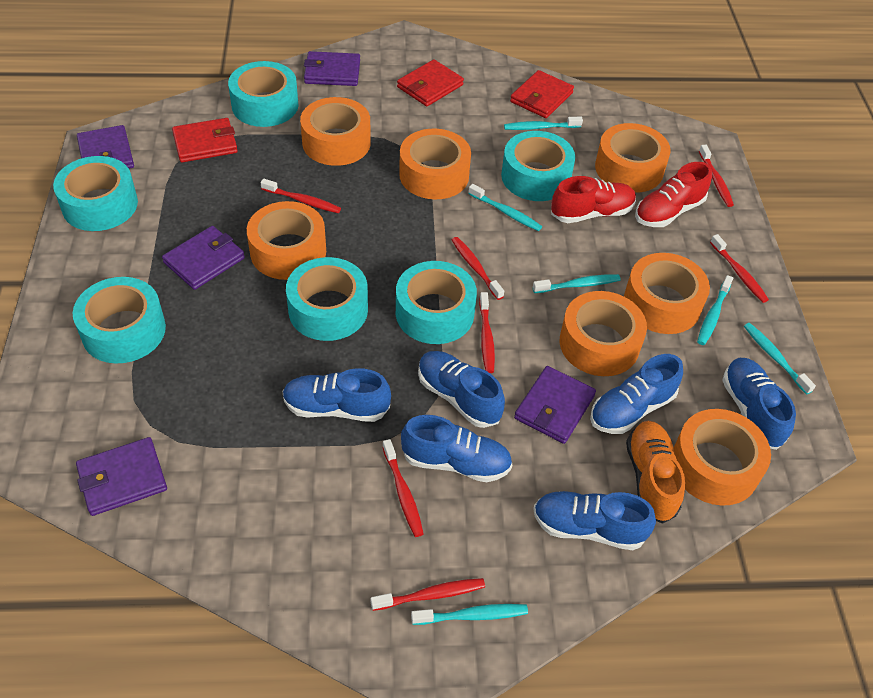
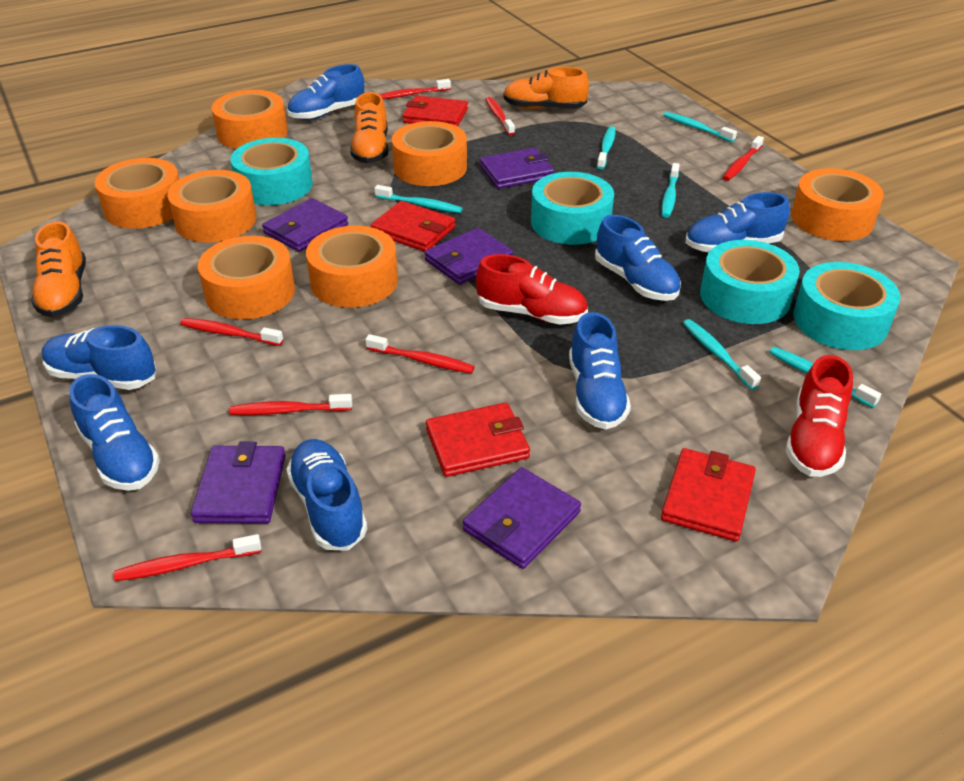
blue shoe: [282,368,391,422] [401,415,512,482] [418,351,505,428] [533,491,656,550] [590,354,683,434] [722,358,796,450] = 6 -> [42,325,156,390] [69,374,160,491] [286,439,367,551] [287,64,364,120] [569,312,631,429] [595,215,681,301] [686,192,790,252] = 7
orange shoe: [626,421,685,524] = 1 -> [31,222,86,317] [350,92,389,163] [503,67,589,109] = 3
red wallet: [172,118,238,162] [397,59,464,107] [510,70,574,118] = 3 -> [370,201,455,252] [402,96,468,127] [426,403,530,477] [661,448,756,541] = 4
turquoise tape: [53,156,138,231] [73,277,166,364] [228,61,299,127] [286,257,368,341] [396,261,477,344] [501,131,575,201] = 6 -> [230,138,313,205] [531,172,614,245] [700,240,800,324] [793,262,901,350] = 4

